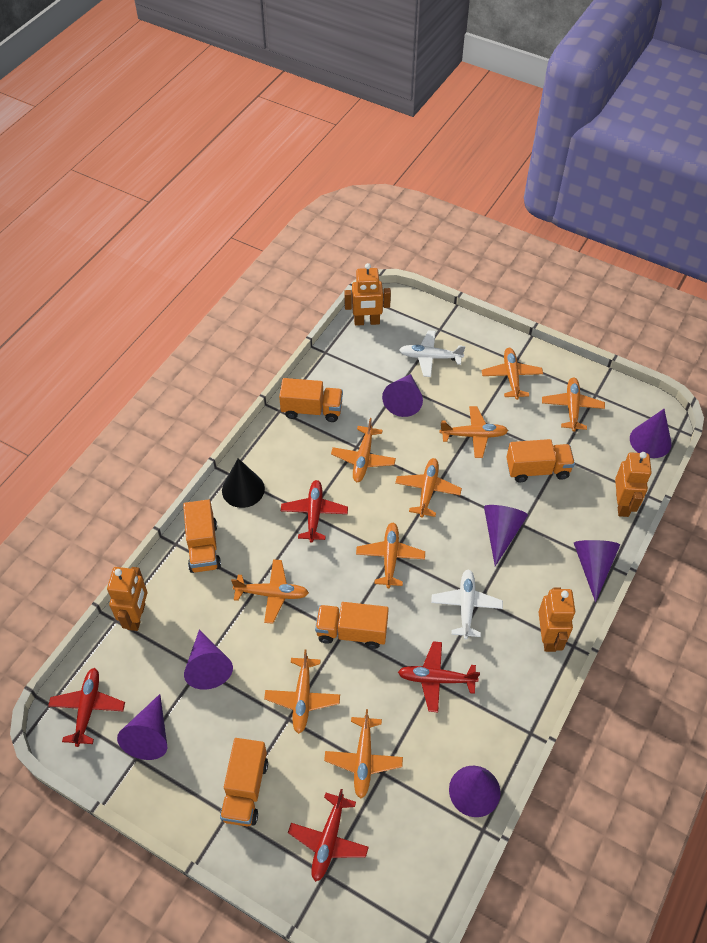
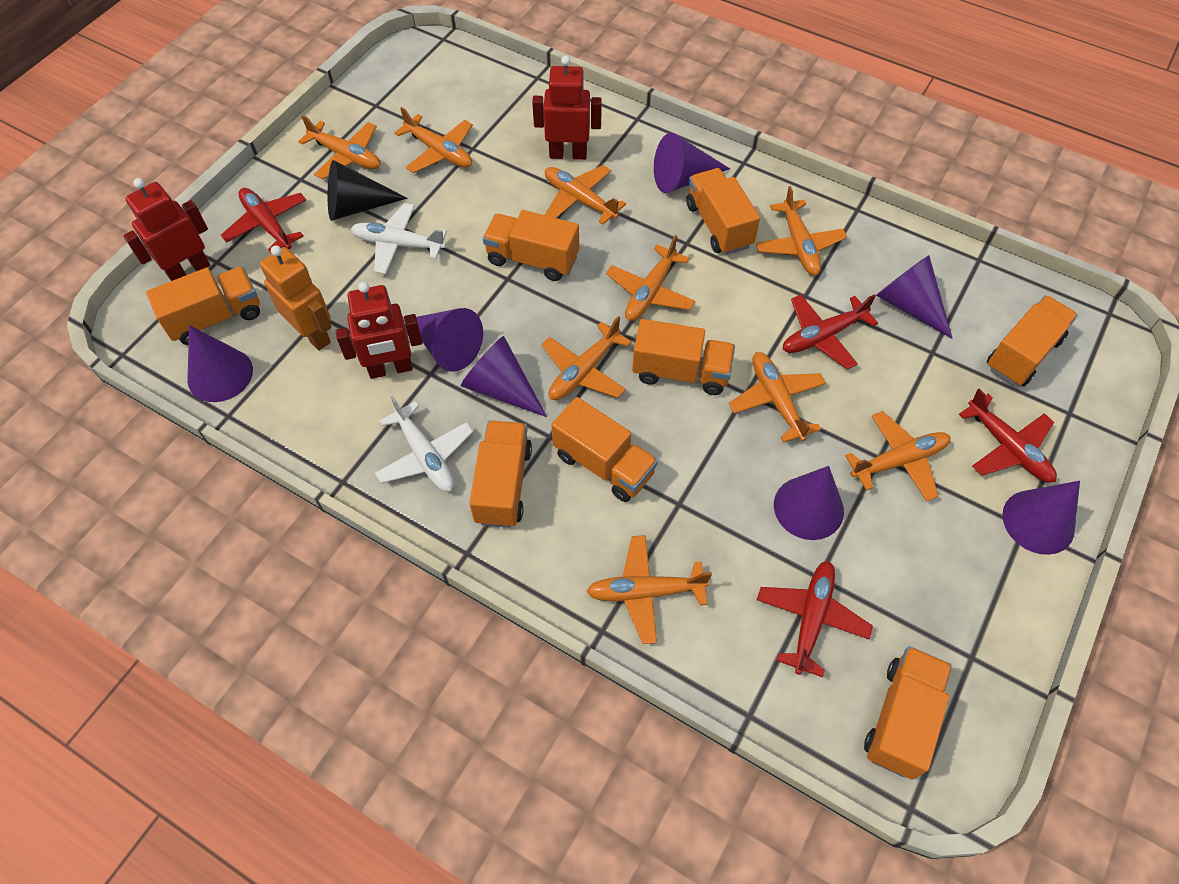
orange robot: [107,567,147,631] [344,263,391,326] [539,587,575,652] [615,452,652,517] = 4 -> [260,246,332,351] = 1
orange truck: [183,499,221,573] [220,738,268,827] [279,378,343,422] [315,602,389,649] [506,439,575,483] = 5 -> [146,266,260,345] [469,421,532,528] [483,210,579,281] [551,397,658,502] [632,319,735,395] [686,168,760,255] [864,646,952,780] [987,295,1078,386] = 8
red robot: none = 0 -> [123,178,210,281] [335,282,423,379] [532,56,602,160] = 3

